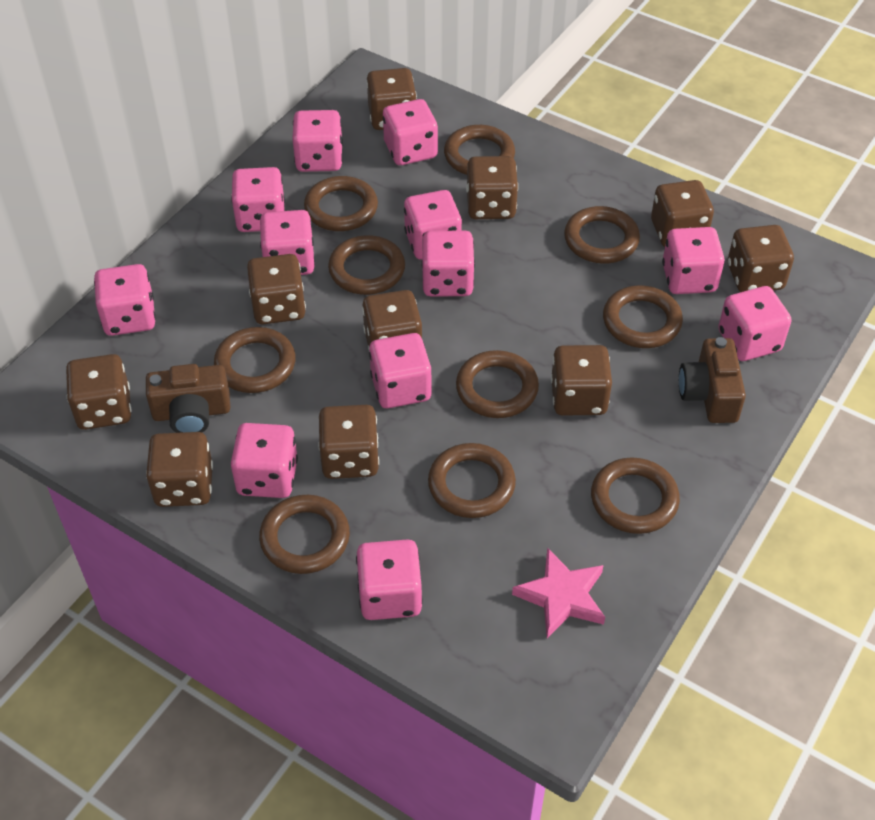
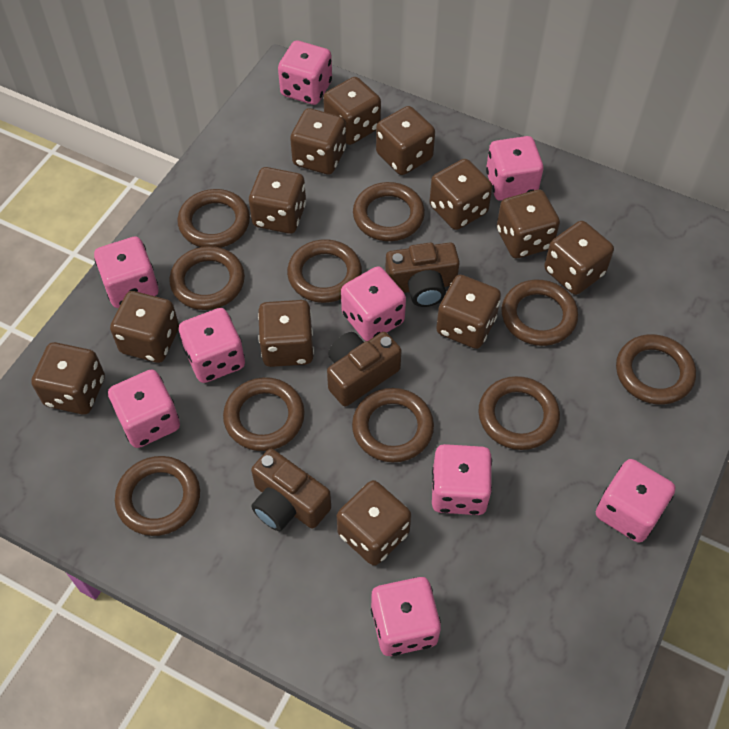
brown camera: [146,364,230,433] [679,337,746,423] = 2 -> [251,449,331,531] [327,332,402,407] [385,242,460,307] = 3
brown dice: [66,354,131,430] [146,432,213,507] [247,254,306,324] [318,405,379,479] [362,290,422,350] [366,68,417,130] [466,156,518,219] [551,345,612,416] [651,180,714,247] [728,225,794,292] = 10 -> [31,342,105,415] [110,291,179,363] [249,167,306,234] [258,300,314,367] [290,108,346,175] [323,77,381,145] [337,480,411,566] [376,106,435,175] [430,159,492,230] [436,275,501,349] [497,190,560,258] [544,221,614,295] = 12
pink dice: [94,264,156,336] [231,167,285,232] [231,423,298,498] [260,210,315,275] [292,110,343,172] [356,539,423,620] [369,333,432,408] [383,99,438,165] [404,190,462,260] [421,231,475,297] [662,227,725,294] [718,286,792,361] = 12 -> [94,236,158,308] [108,369,180,448] [179,308,245,383] [278,41,332,105] [341,266,406,341] [371,577,441,656] [432,444,492,515] [486,136,543,201] [596,459,675,543] = 9
pink star: [512,548,605,638] = 1 -> none = 0

